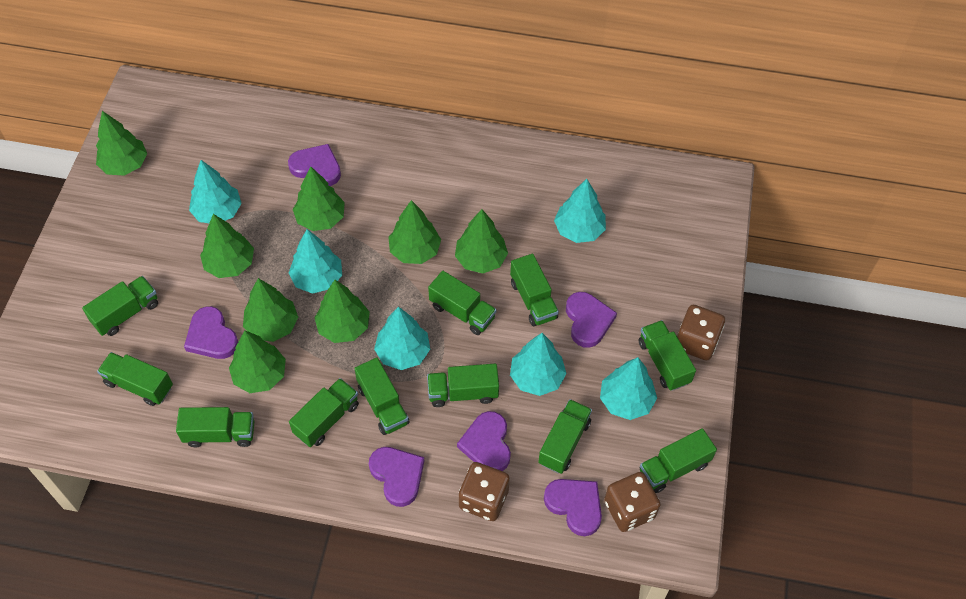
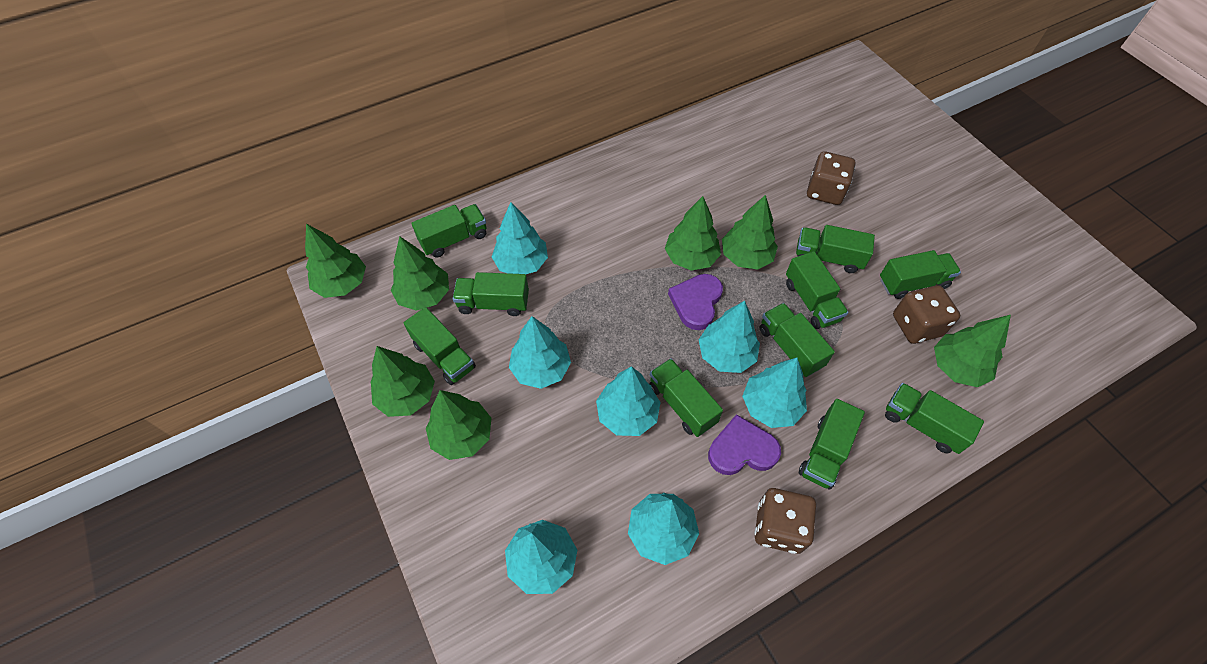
green tree: [96,111,147,176] [200,214,254,278] [229,330,286,393] [243,278,298,342] [293,167,345,231] [314,280,370,343] [388,200,441,264] [455,209,508,273] = 8 -> [305,224,366,298] [370,346,435,417] [391,236,449,311] [426,390,491,460] [665,196,721,271] [722,195,778,270] [934,315,1011,387] = 7
green truck: [82,276,158,336] [97,352,173,406] [176,407,255,447] [289,378,359,447] [354,358,410,435] [427,364,499,407] [428,271,496,335] [510,254,559,326] [538,399,592,474] [638,320,696,391] [640,428,717,493] = 11 -> [404,307,476,385] [411,204,486,258] [453,272,529,316] [649,358,723,437] [759,303,835,377] [786,251,848,329] [796,225,875,273] [799,399,865,489] [880,250,961,299] [885,383,984,454] = 10
purple heart: [184,306,238,359] [288,144,341,186] [369,447,424,507] [457,411,511,471] [544,479,602,536] [566,292,617,348] = 6 -> [668,274,723,330] [708,414,781,475] = 2
turquoise tree: [189,160,242,223] [289,229,342,294] [374,306,430,370] [510,333,567,396] [554,179,606,243] [600,357,657,420] = 6 -> [492,202,548,274] [505,520,577,594] [509,316,571,389] [596,366,661,436] [628,493,699,565] [699,301,760,373] [742,358,807,428] = 7

